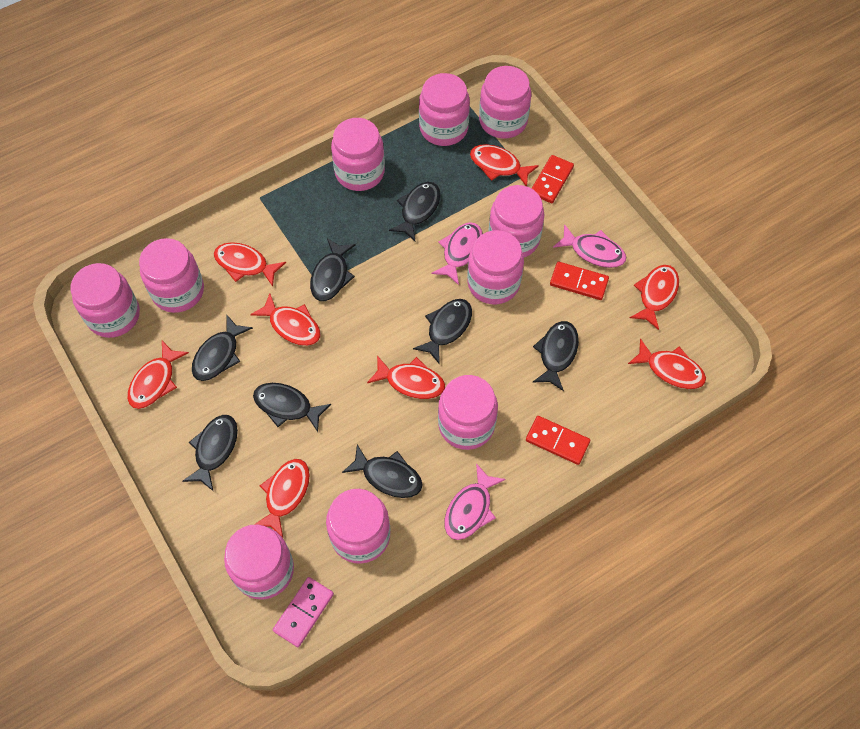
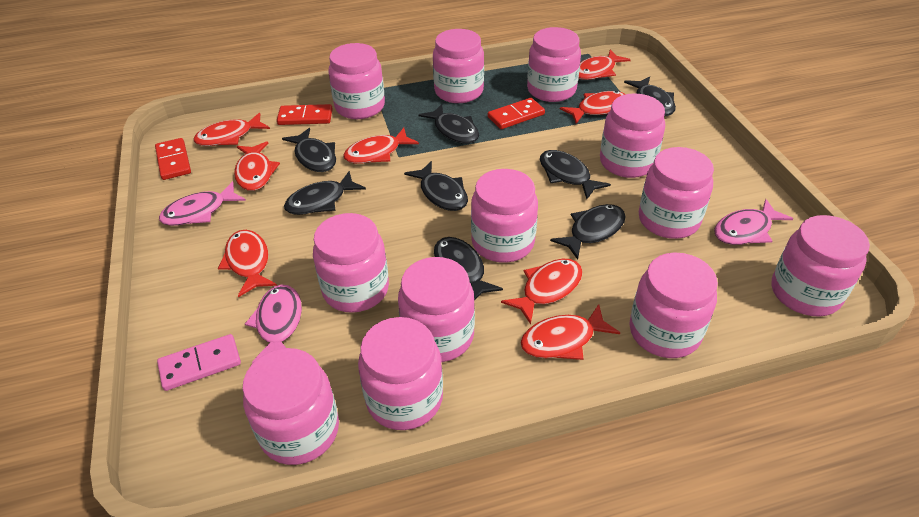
pink jar: [71,263,140,338] [139,238,204,313] [224,525,294,600] [326,489,390,564] [331,118,385,191] [419,73,470,146] [438,375,498,450] [467,230,524,305] [479,66,531,139] [489,185,545,257] = 10 -> [242,348,339,465] [313,213,389,313] [328,43,385,119] [358,317,443,430] [398,257,475,362] [433,29,484,103] [471,169,538,263] [527,27,581,102] [600,93,665,178] [630,252,718,358] [639,147,714,239] [772,215,870,317] = 12

